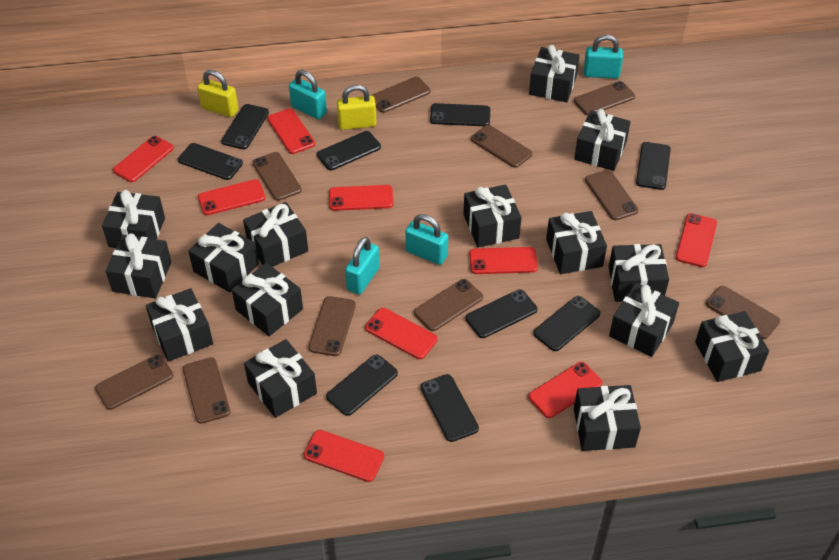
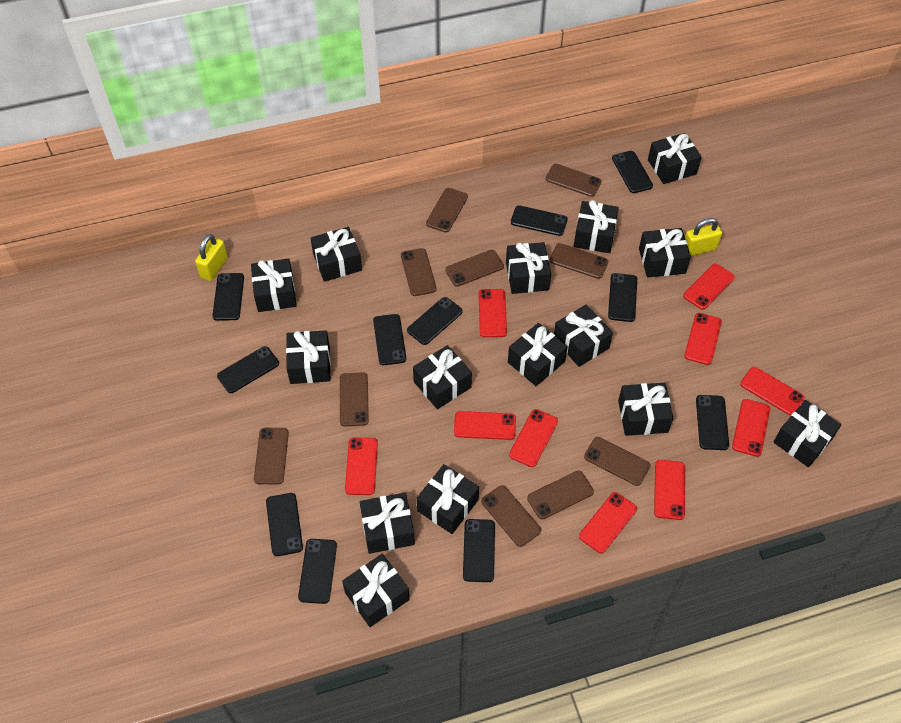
black phone: [178,143,243,180] [221,104,269,149] [317,131,381,170] [326,355,398,416] [420,374,479,442] [430,103,490,126] [465,289,537,338] [533,296,601,351] [636,142,671,190] = 9 -> [212,273,244,321] [217,346,279,393] [266,493,303,556] [298,539,337,604] [373,314,406,365] [407,297,463,345] [463,519,495,582] [511,205,568,236] [608,273,637,322] [612,151,653,193] [696,395,729,450] = 11
red phone: [113,136,174,182] [198,179,265,215] [267,109,315,154] [303,430,384,482] [329,185,393,211] [365,308,438,359] [469,247,538,274] [528,362,602,418] [676,213,717,267] = 9 -> [345,438,378,495] [454,411,516,440] [479,289,507,337] [509,409,558,467] [579,492,637,553] [654,460,685,520] [683,264,735,310] [684,313,722,365] [732,399,770,457] [740,367,804,415] = 10
turquoise padlock: [289,70,327,120] [345,237,380,295] [405,214,448,265] [584,35,623,79] = 4 -> none = 0

